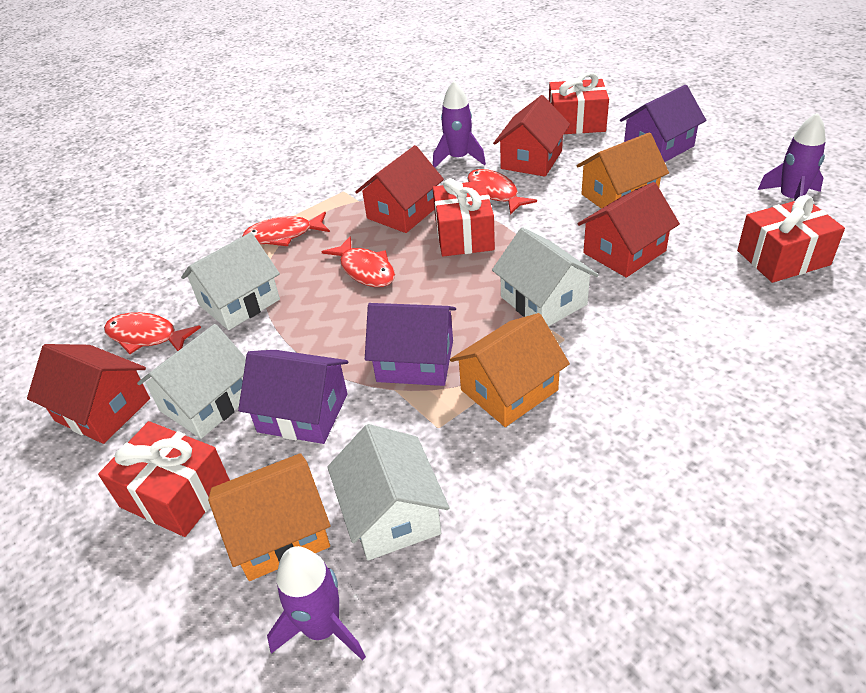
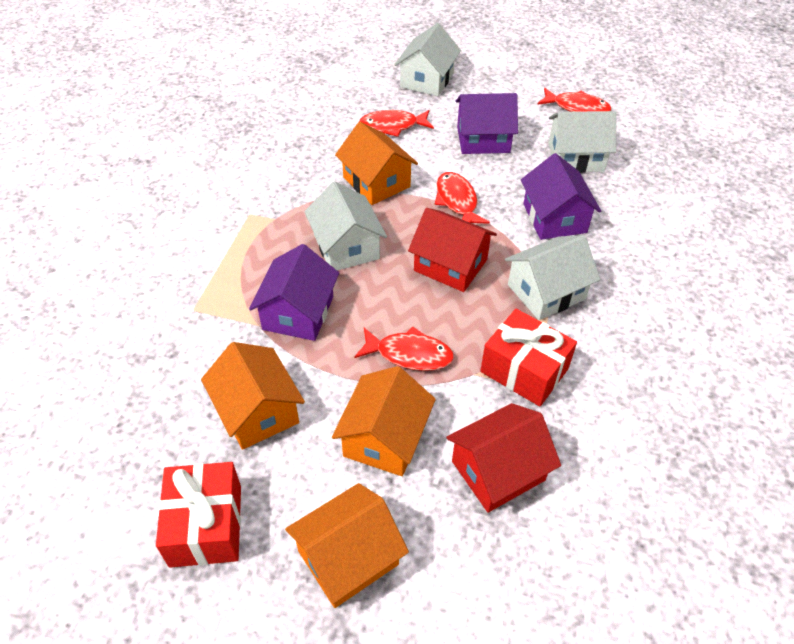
orange house: [208,453,330,581] [450,313,570,427] [577,132,669,209] = 3 -> [201,342,305,450] [285,483,409,608] [332,366,436,476] [335,122,418,205] = 4
purple rocket: [267,546,366,661] [433,80,486,168] [758,113,826,201] = 3 -> none = 0
red gift: [98,421,230,537] [433,178,495,257] [549,72,609,134] [737,195,845,283] = 4 -> [156,462,241,568] [480,309,577,407] = 2
red house: [27,344,150,444] [355,145,444,233] [493,95,570,177] [578,182,680,278] = 4 -> [408,208,497,292] [446,403,561,513] = 2

